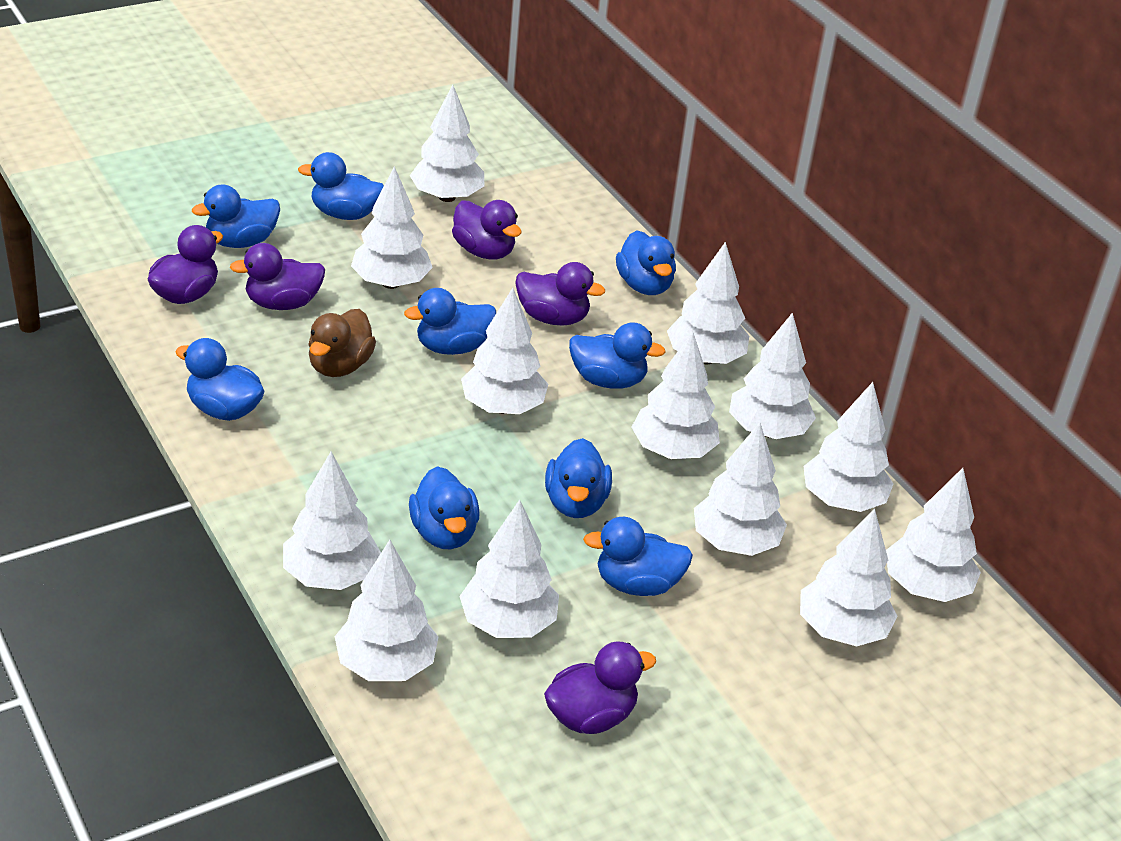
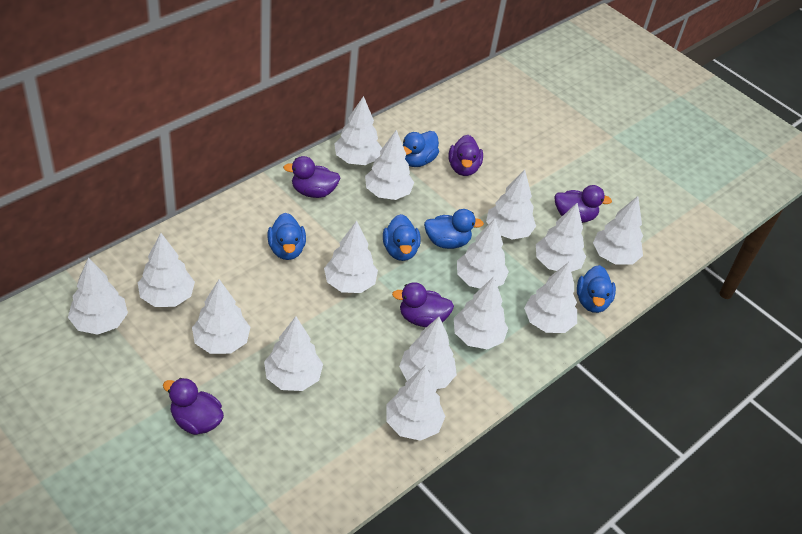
blue duck: [175,338,264,421] [192,184,280,248] [298,152,384,220] [404,288,496,355] [409,466,480,549] [545,438,612,518] [569,322,665,389] [583,517,693,596] [616,231,676,295] = 9 -> [267,213,306,260] [383,214,421,261] [403,131,439,167] [424,209,484,249] [577,265,616,313] = 5
brown duck: [308,309,376,377] = 1 -> none = 0
white tree: [283,452,381,590] [335,540,438,681] [351,166,433,289] [410,85,484,202] [459,500,559,638] [461,288,548,414] [631,332,720,459] [667,242,749,364] [694,422,787,556] [729,313,816,439] [800,509,897,646] [803,382,894,512] [886,468,981,602] = 13 -> [68,258,128,335] [138,233,195,307] [192,279,250,354] [264,316,323,391] [324,221,378,293] [334,96,382,165] [365,130,414,200] [386,365,445,441] [399,317,457,389] [454,277,508,350] [457,219,509,289] [486,170,536,240] [524,262,577,333] [536,203,586,272] [593,196,643,265] = 15

